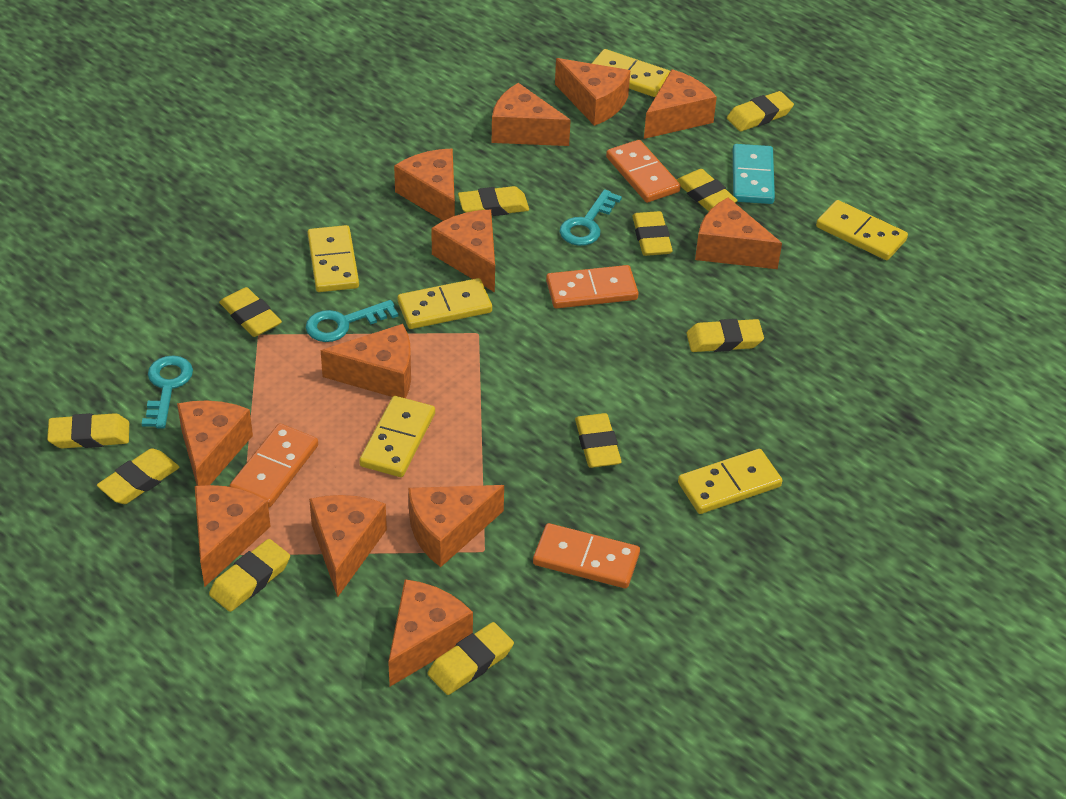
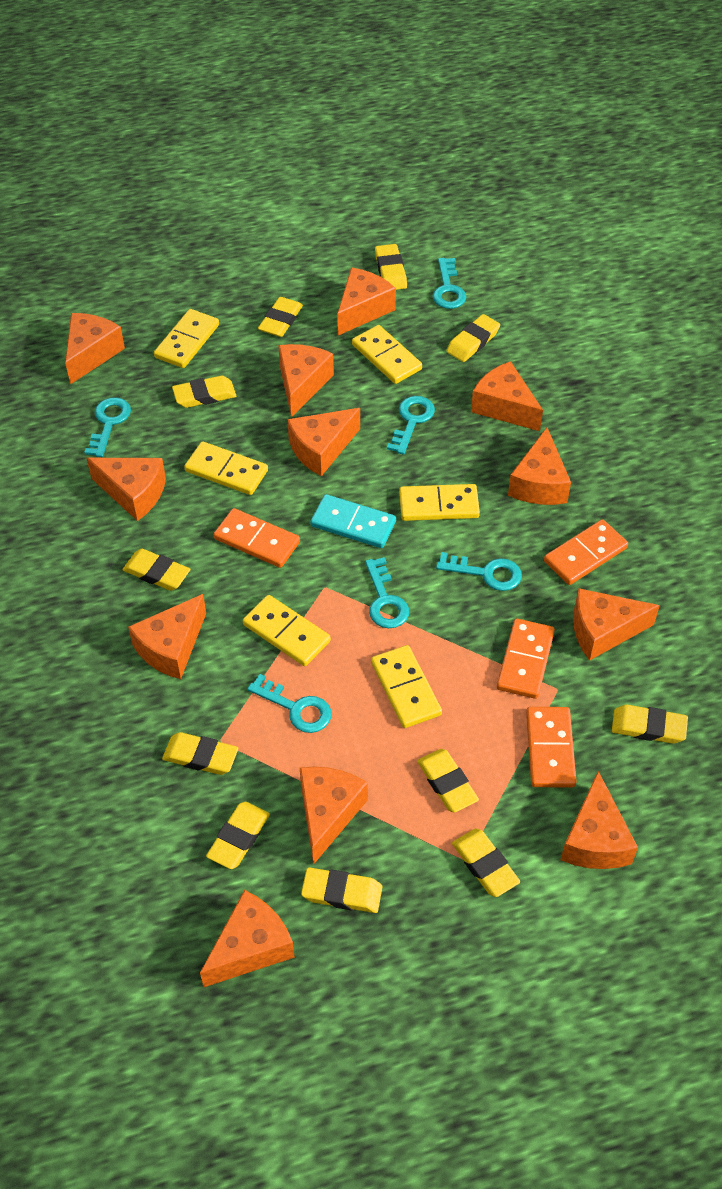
turquoise key: [142,356,193,429] [306,300,398,342] [560,189,622,246] = 3 -> [85,397,131,457] [247,674,332,733] [365,557,409,628] [387,396,435,454] [433,258,466,309] [436,552,522,591] = 6

